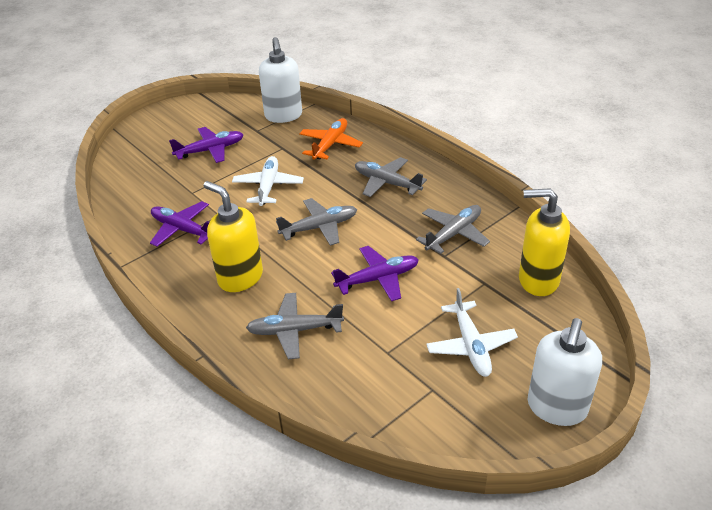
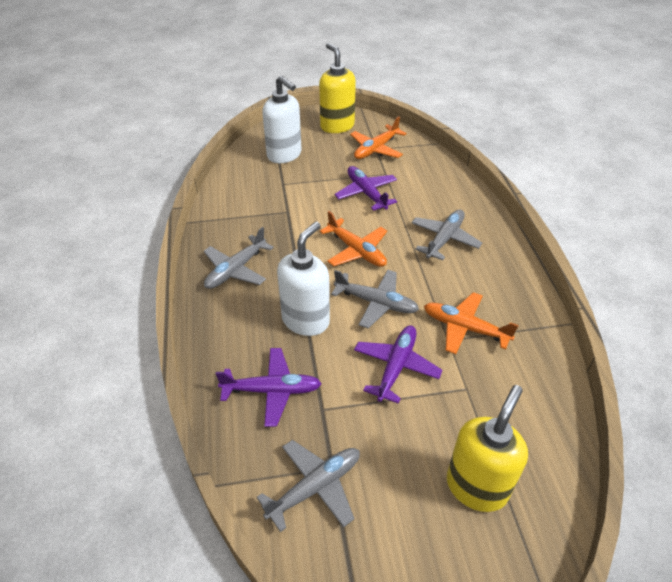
orange plane: [299,118,363,160] = 1 -> [320,211,387,267] [350,116,407,159] [424,292,519,354] = 3
white plane: [232,156,304,206] [426,288,518,377] = 2 -> none = 0

